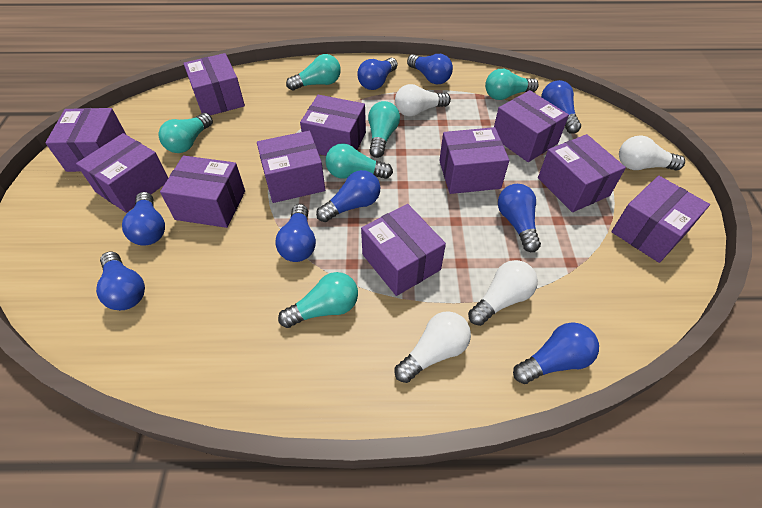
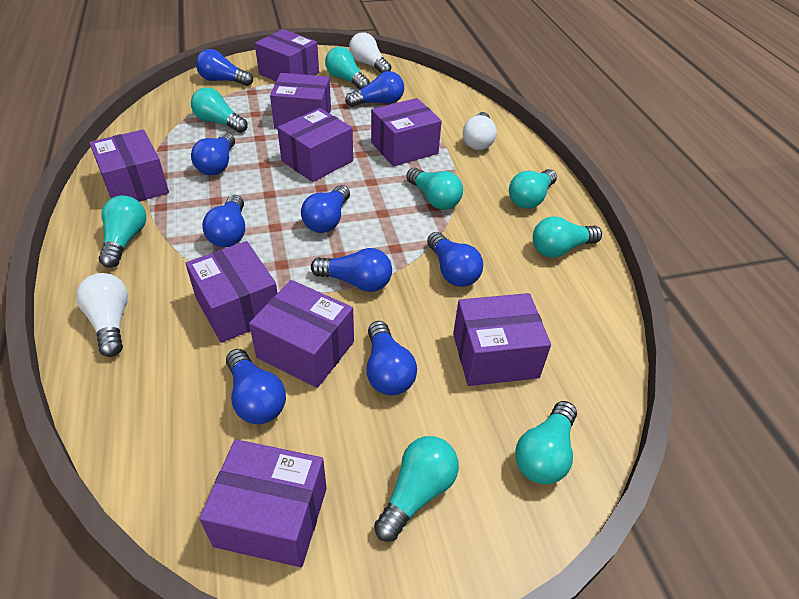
purple box: [45,108,126,172] [76,133,168,213] [160,156,245,228] [183,53,245,115] [257,131,325,203] [300,95,366,156] [361,204,446,296] [439,127,509,194] [494,90,569,162] [538,134,626,212] [611,176,710,263] = 11 -> [89,129,169,202] [185,241,278,343] [199,439,327,567] [249,280,354,388] [255,29,319,81] [270,73,331,129] [277,108,353,182] [371,98,442,167] [453,293,551,386] = 9
turquoise light bulb: [158,113,213,153] [278,272,358,328] [286,54,341,90] [326,143,393,179] [368,101,400,158] [485,69,539,100] = 6 -> [99,196,146,268] [191,87,248,133] [325,47,370,90] [374,436,459,542] [406,168,463,210] [509,169,557,209] [515,401,577,484] [533,216,602,257] = 8
white light bulb: [395,84,451,116] [395,311,471,383] [468,260,538,326] [619,135,685,171] = 4 -> [76,273,128,357] [349,32,391,73] [463,112,497,150] = 3

